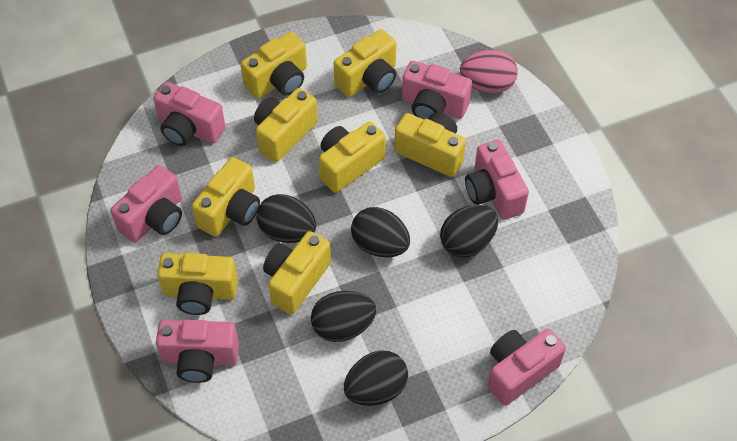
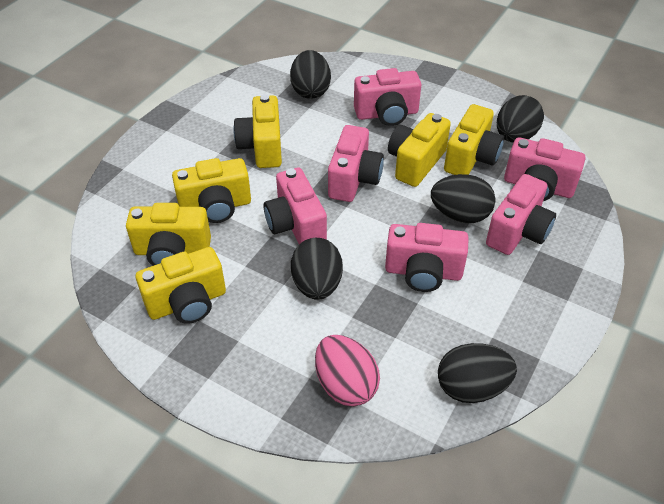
yellow camera: [157,253,238,315] [192,157,260,237] [241,32,307,99] [254,88,318,162] [263,231,331,314] [319,122,386,193] [334,29,396,97] [394,112,466,177] = 8 -> [126,203,211,266] [136,247,226,324] [172,158,251,223] [233,94,282,168] [388,113,451,187] [444,104,504,175] = 6

